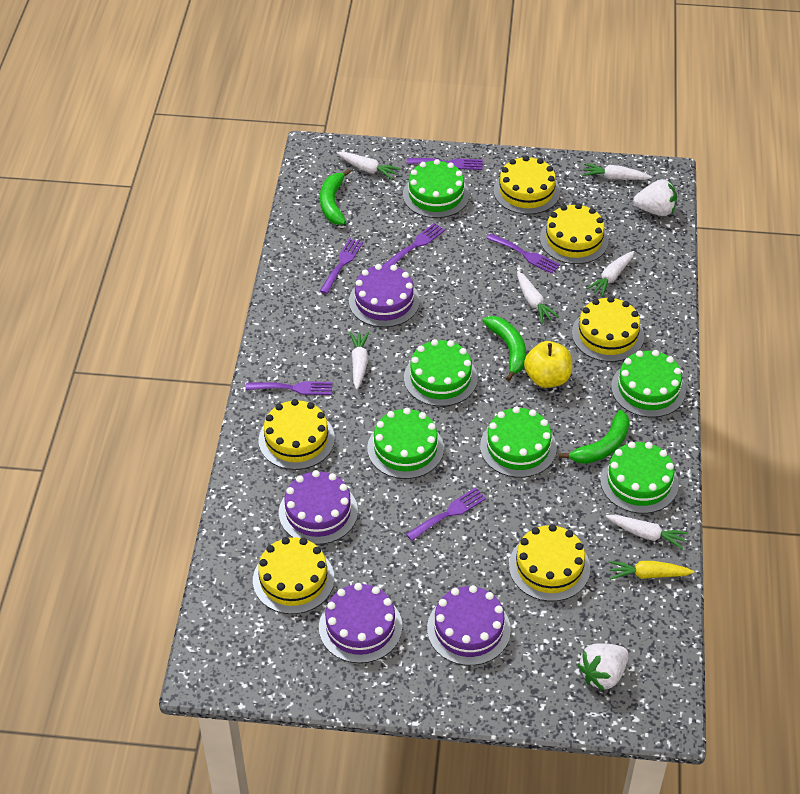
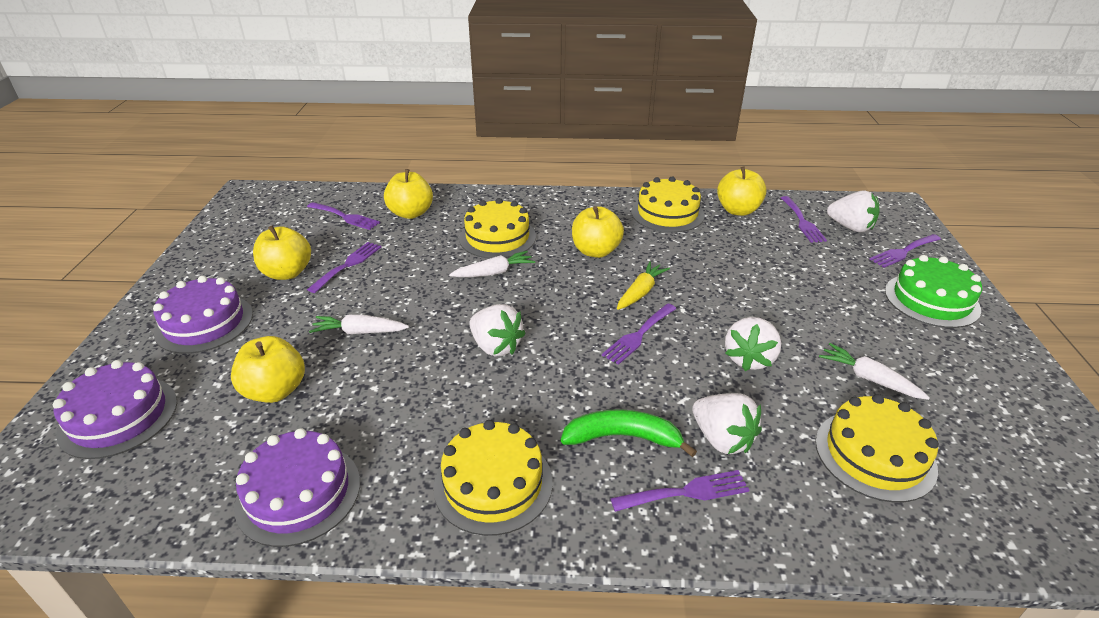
green banana: [320,168,351,225] [483,316,526,381] [559,410,630,464] = 3 -> [561,409,697,457] = 1
green cake: [367,408,444,479] [403,159,469,218] [404,339,478,407] [480,407,557,478] [600,442,679,514] [611,350,686,417] = 6 -> [885,255,982,328] = 1
purple cake: [279,470,358,545] [319,583,402,663] [349,264,420,327] [427,585,511,666] = 4 -> [53,360,177,459] [153,276,253,354] [234,428,360,547] = 3
white carrot: [337,152,400,180] [349,332,369,390] [517,271,559,323] [583,163,652,180] [586,251,634,297] [606,515,688,550] = 6 -> [309,315,409,334] [449,251,535,277] [819,343,930,400] = 3
white strawberry: [577,643,629,691] [633,179,677,216] = 2 -> [469,304,526,356] [692,393,762,454] [725,317,782,371] [827,191,880,232] = 4
yellow apple: [524,341,572,388] = 1 -> [231,336,305,403] [253,226,311,280] [384,169,433,219] [572,206,624,258] [717,166,767,216] = 5
yellow cake: [253,537,335,614] [258,399,335,470] [494,156,560,215] [509,524,590,601] [540,203,609,264] [572,296,644,362] = 6 -> [433,420,553,536] [459,198,536,259] [631,177,705,233] [815,394,939,502] = 4

